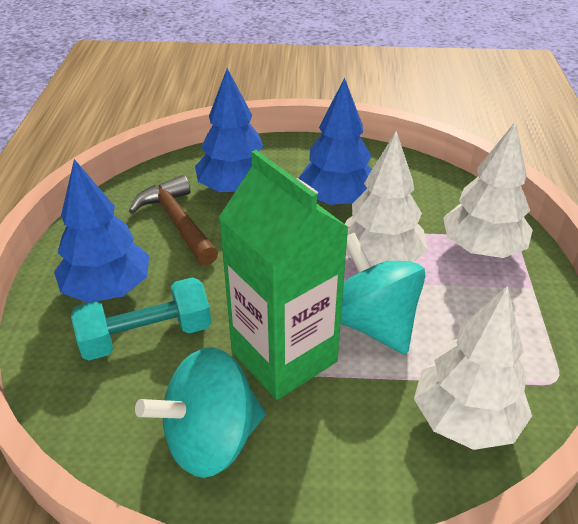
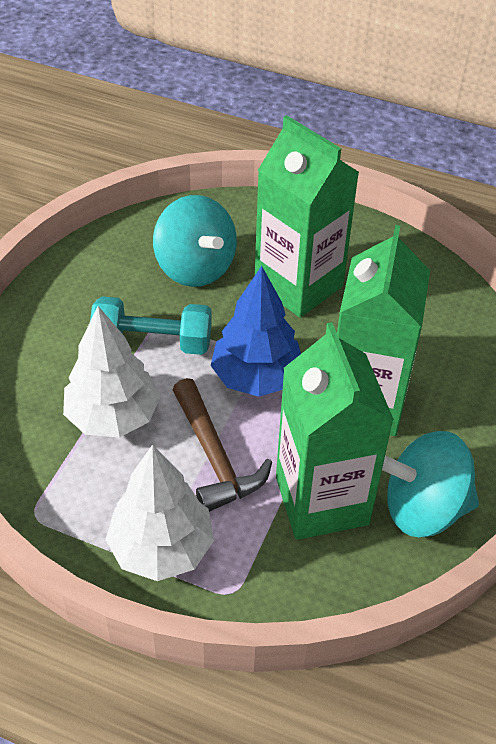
blue tree: [54,159,149,303] [195,68,263,194] [298,78,372,206] = 3 -> [211,266,301,397] = 1
green carton: [218,150,349,400] = 1 -> [255,115,359,318] [276,322,394,540] [337,225,430,436] = 3
white tree: [345,131,427,267] [414,286,532,450] [443,121,533,258] = 3 -> [63,306,160,438] [105,445,214,581] = 2

